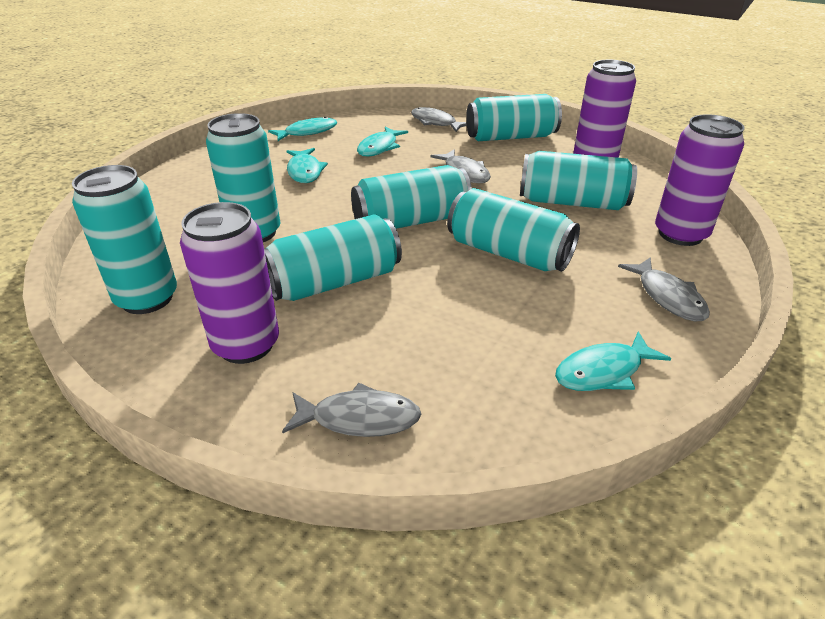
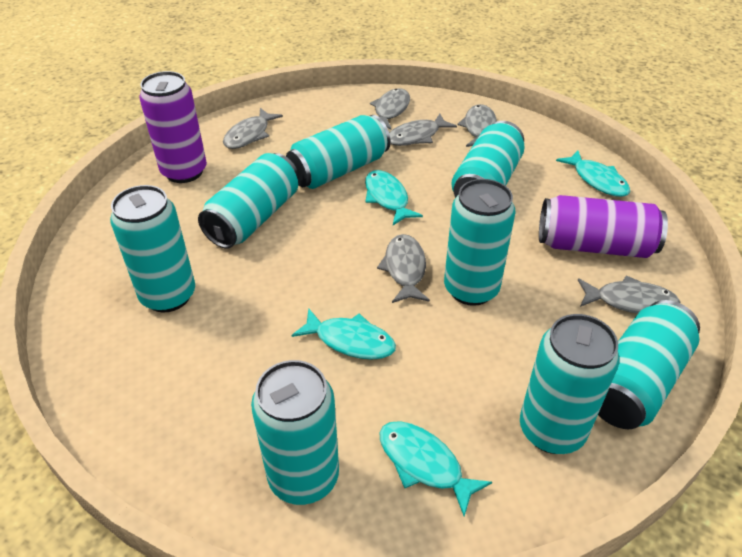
grey fish: [282,383,421,437] [411,107,467,132] [431,149,491,183] [618,258,710,321] = 4 -> [223,108,283,149] [370,88,410,130] [377,234,430,303] [389,114,457,146] [457,104,497,147] [578,276,680,314] = 6
purple can: [180,202,279,364] [573,60,636,158] [655,114,745,246] = 3 -> [139,71,207,183] [539,195,668,258] = 2
turquoise can: [72,165,177,314] [206,113,281,242] [264,215,402,301] [351,165,472,229] [447,188,580,272] [466,94,562,141] [520,151,637,210] = 7 -> [110,185,195,313] [198,153,299,249] [251,360,339,505] [286,115,391,189] [444,179,516,306] [451,121,525,198] [520,314,619,454] [598,300,700,429] = 8

